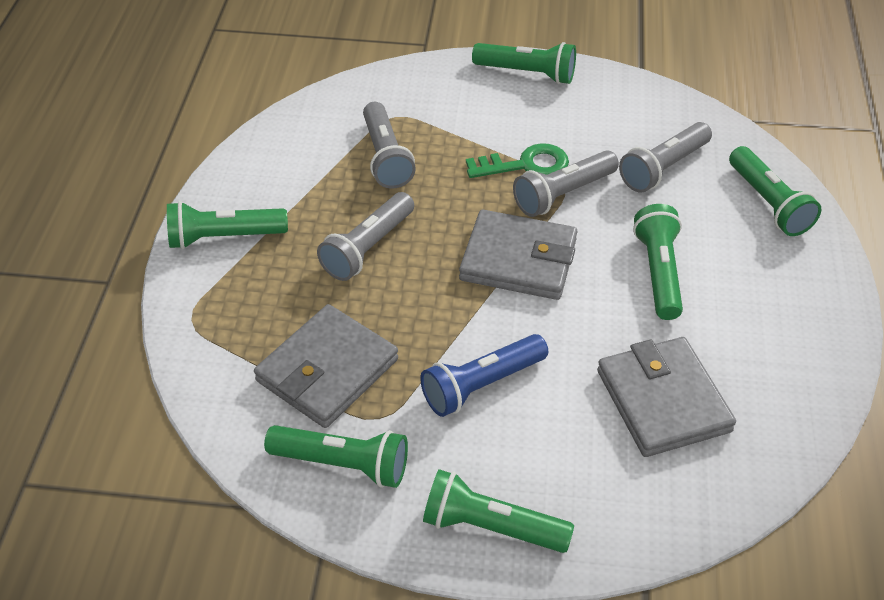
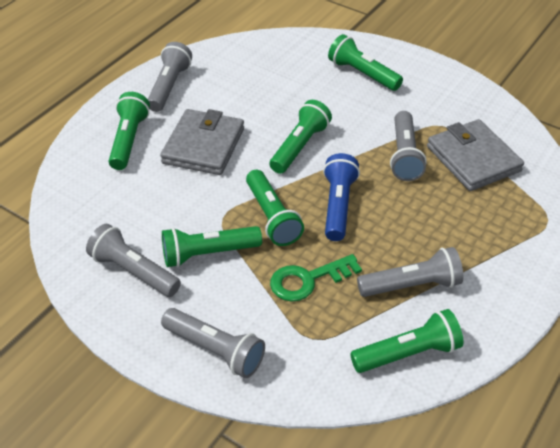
grey flashlight: [317,192,414,281] [363,102,416,189] [513,150,619,217] [619,122,712,192] = 4 -> [86,224,181,297] [148,42,192,112] [161,308,265,378] [357,247,463,297] [390,111,427,181] = 5
grey wallet: [254,304,398,428] [459,210,577,300] [597,337,736,457] = 3 -> [160,109,244,175] [427,119,524,191] = 2

